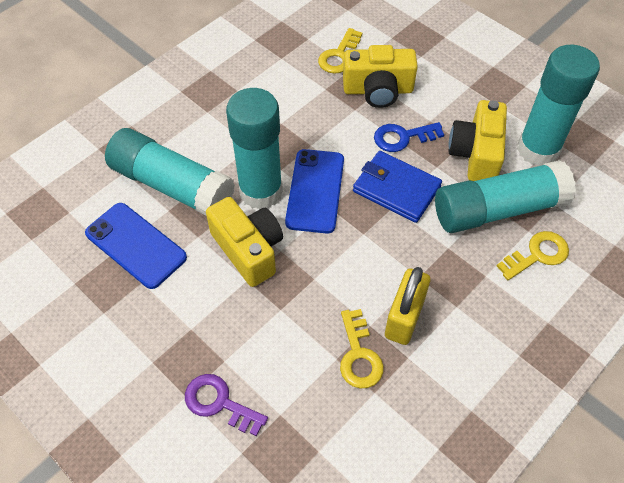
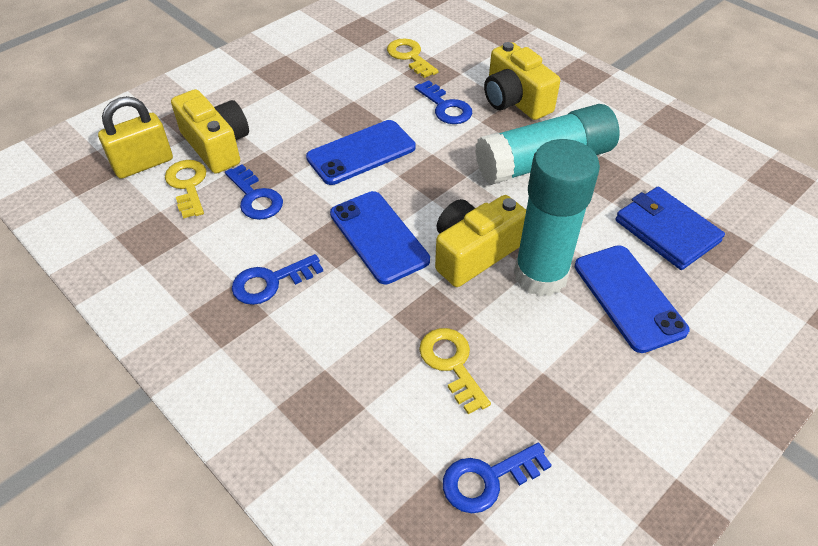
blue key: [374,122,444,152] = 1 -> [225,164,283,220] [232,254,323,305] [415,80,472,124] [443,442,552,513] = 4
blue phone: [85,203,187,289] [285,149,344,234] = 2 -> [306,120,416,185] [330,191,430,284] [575,245,689,353] = 3
purple key: [185,374,268,436] = 1 -> none = 0
turquoise glue stick: [105,128,235,215] [226,88,283,209] [435,160,576,233] [517,45,600,166] = 4 -> [475,104,620,185] [514,139,600,296] = 2

